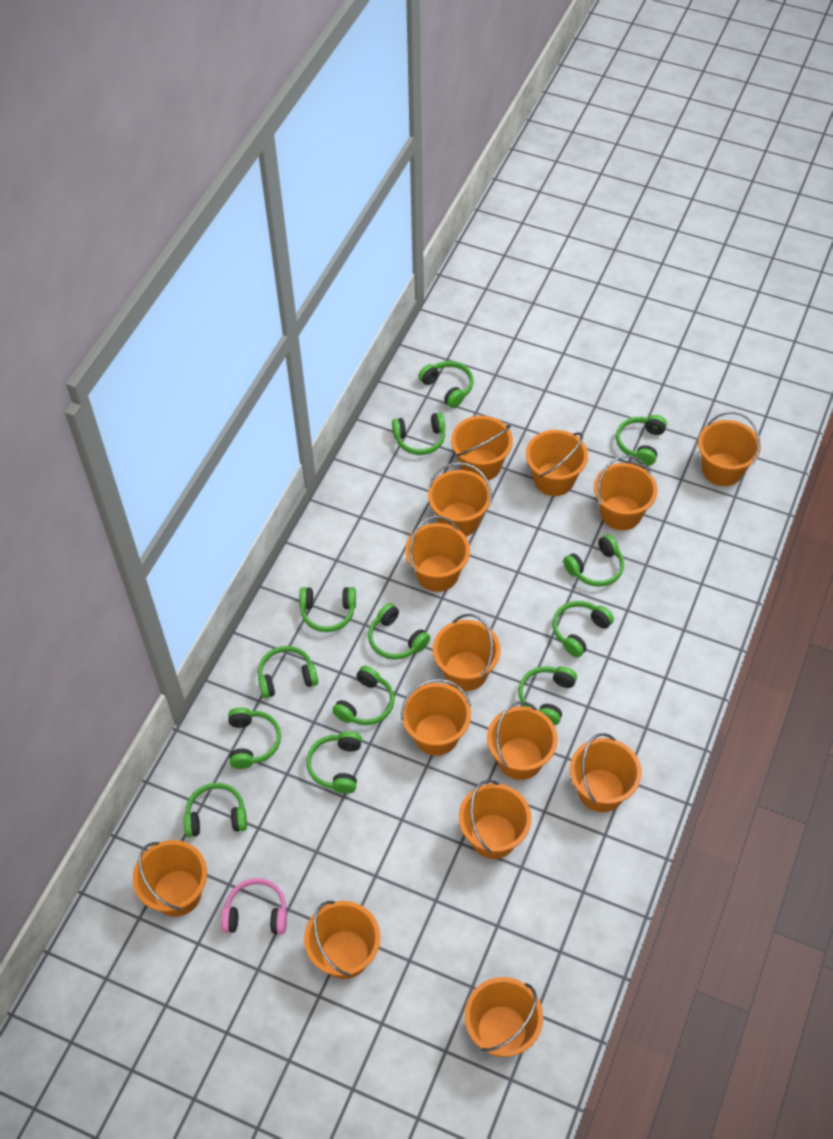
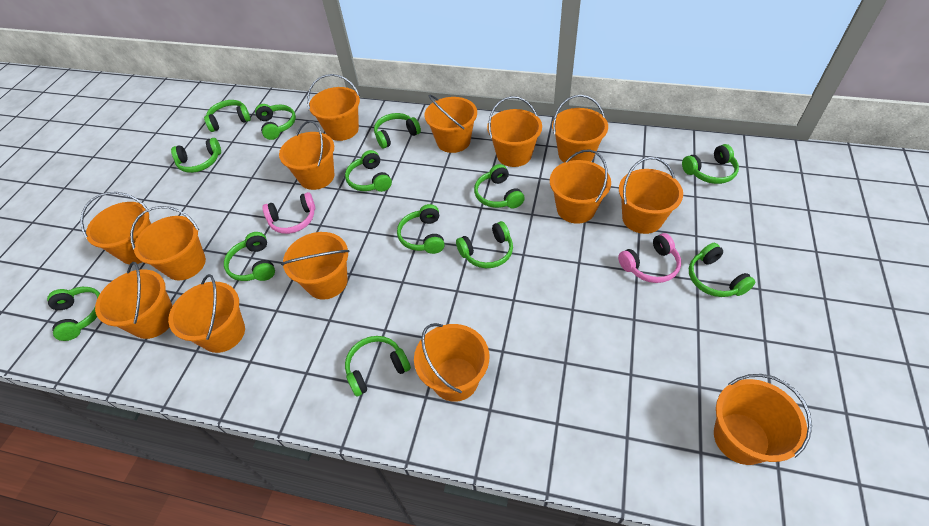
pink headphones: [221,878,287,934] = 1 -> [263,192,315,234] [618,233,681,283] = 2

